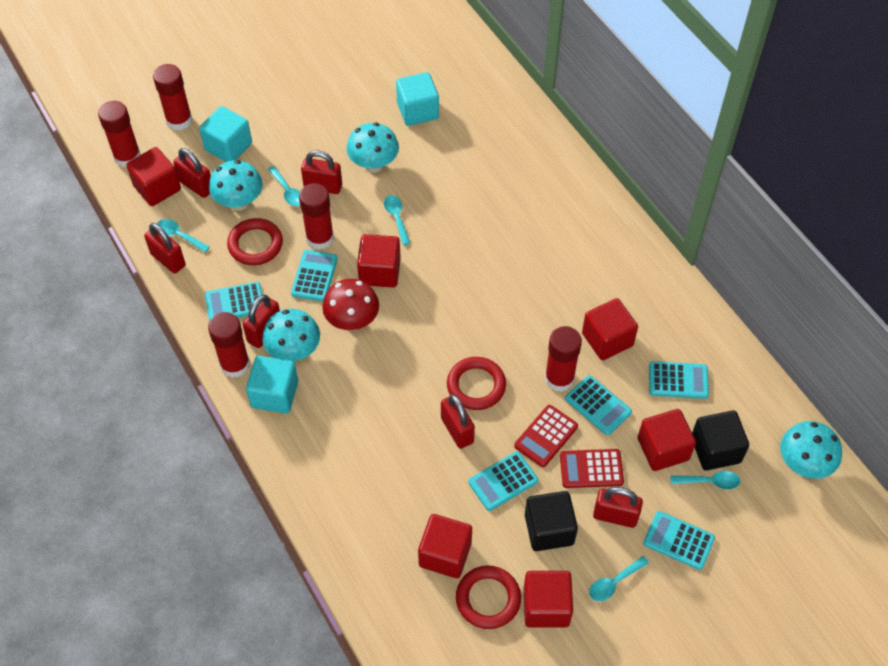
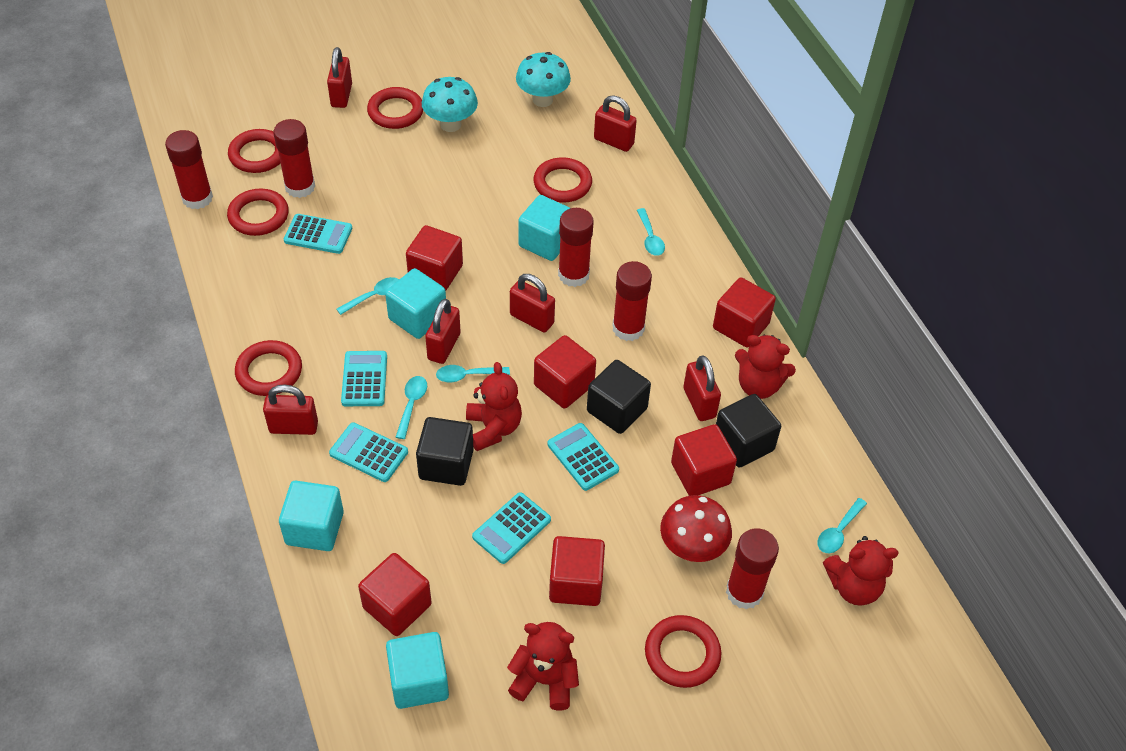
black cube: [525,491,578,551] [692,410,749,471] = 2 -> [416,417,474,486] [587,360,651,434] [716,394,781,468] = 3
red calculator: [514,405,578,467] [560,449,624,488] = 2 -> none = 0
red ring: [227,218,283,265] [447,357,506,410] [456,566,521,629] = 3 -> [227,189,289,236] [228,129,280,173] [235,340,302,396] [367,87,423,129] [534,157,592,202] [645,615,721,688] = 6
red teddy bear: none = 0 -> [466,362,522,451] [507,622,579,710] [735,334,796,399] [823,536,899,606] = 4
turquoise calculator: [205,282,262,321] [291,250,338,302] [468,452,538,511] [565,375,632,435] [643,511,715,570] [649,361,709,399] = 6 -> [284,214,352,254] [329,422,408,482] [341,351,387,406] [472,492,551,564] [548,423,619,491] = 5
turquoise cube: [199,106,252,162] [246,356,298,414] [396,72,439,126] = 3 -> [279,481,344,551] [385,268,446,339] [386,632,449,709] [518,195,570,261] = 4
turquoise mushroom: [209,160,263,211] [262,309,320,361] [347,123,399,173] [780,421,842,479] = 4 -> [422,77,478,132] [516,52,571,107] = 2

